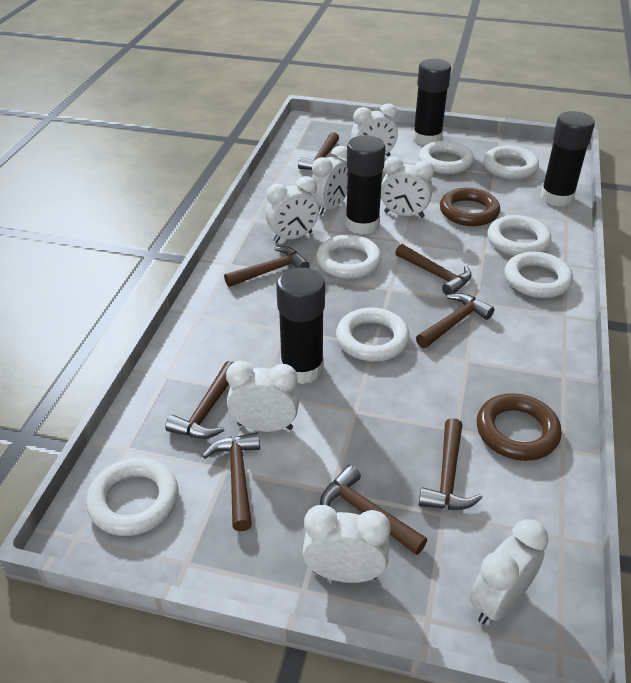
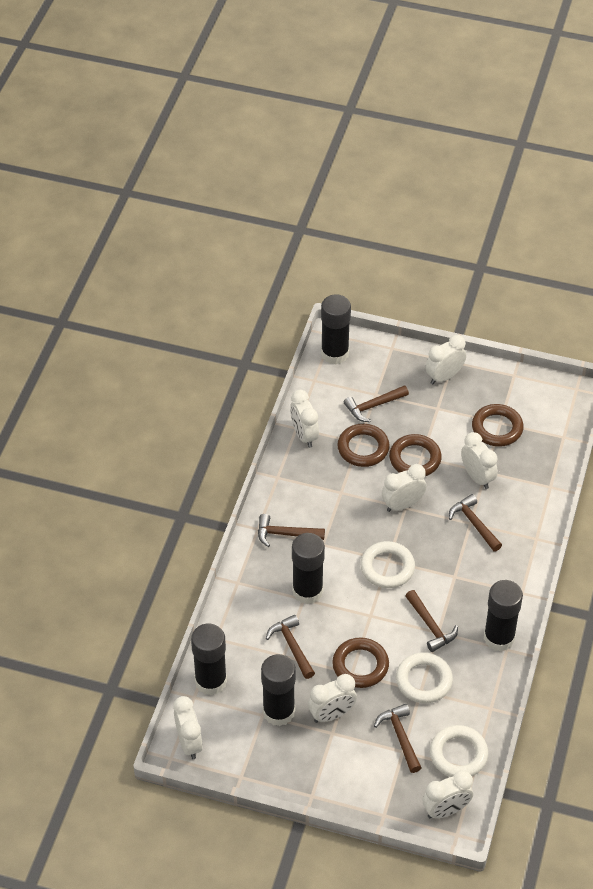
black glue stick: [276,267,325,384] [345,135,385,234] [413,59,451,146] [540,111,595,207] = 4 -> [191,624,227,695] [261,654,296,726] [292,533,325,604] [321,294,351,364] [484,580,523,652] = 5
brown hammer: [165,361,234,439] [202,432,260,531] [224,246,309,287] [298,132,339,170] [320,465,427,555] [395,244,472,295] [416,293,494,348] [419,418,482,510] = 8 -> [258,514,325,547] [266,615,315,679] [344,385,409,422] [374,704,422,773] [405,590,458,652] [449,494,502,551] = 6
brown ring: [440,188,500,226] [477,393,562,461] = 2 -> [332,637,389,688] [337,424,390,467] [389,434,442,476] [472,404,524,447] = 4
white ring: [86,457,178,536] [316,234,382,279] [336,308,410,362] [419,141,474,174] [483,146,539,179] [487,215,552,256] [505,252,573,298] = 7 -> [361,541,415,588] [396,652,453,703] [430,725,488,777] = 3

